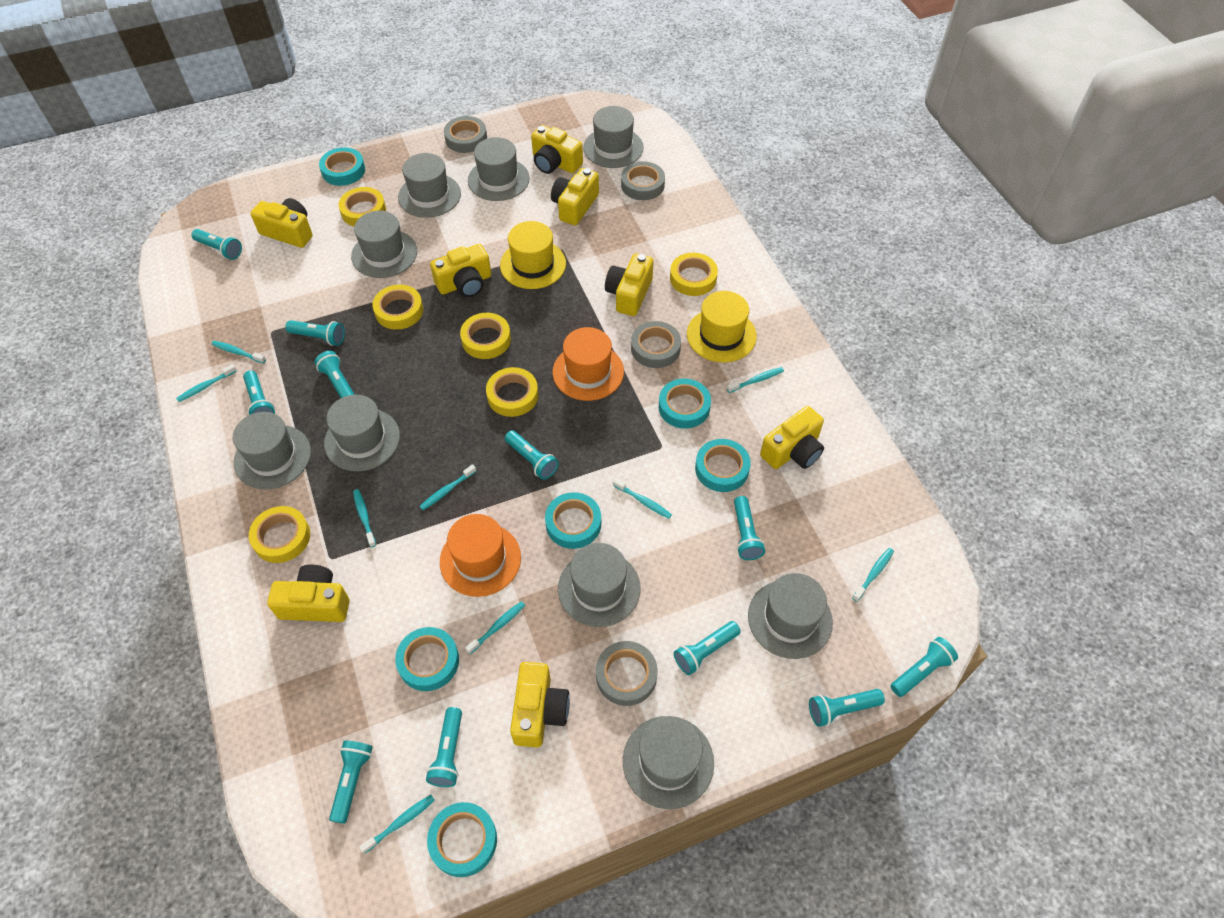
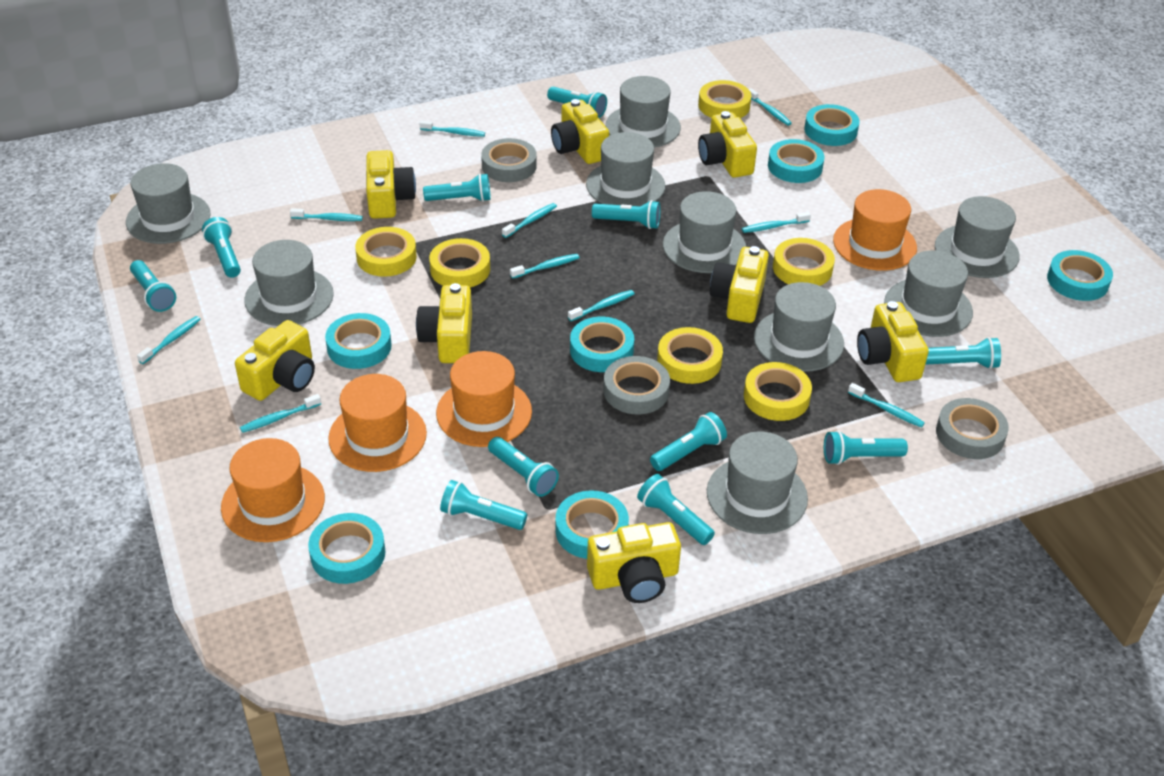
grey tape: [444,116,487,153] [596,641,658,706] [621,161,665,200] [631,321,681,368] = 4 -> [481,138,537,182] [603,356,670,414] [936,398,1009,459] = 3
orange hat: [440,514,521,597] [552,327,624,401] = 2 -> [221,438,325,542] [328,374,427,472] [436,351,532,447] [833,189,917,271] = 4
turquoise tape: [319,147,365,186] [395,627,459,691] [427,802,497,877] [545,492,601,549] [659,378,711,429] [695,439,751,492] = 6 -> [308,513,385,584] [325,313,392,369] [555,490,629,559] [570,317,634,372] [768,139,824,183] [804,104,860,146] [1047,250,1113,301] = 7
turquoise toothbrush: [176,364,237,402] [211,341,266,364] [353,489,376,547] [359,795,435,854] [419,464,476,510] [465,601,525,654] [613,478,672,519] [727,367,784,393] [852,548,894,602] = 9 -> [137,316,201,364] [240,394,321,433] [290,208,363,221] [419,120,485,137] [502,203,557,238] [510,254,579,279] [568,290,635,321] [742,212,811,233] [749,88,792,126] [848,383,925,428] = 10
yellow hat: [500,221,566,289] [687,291,757,363] = 2 -> none = 0

